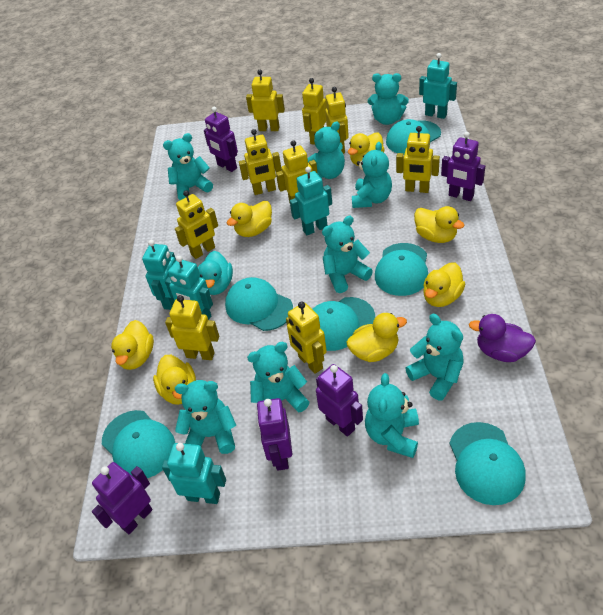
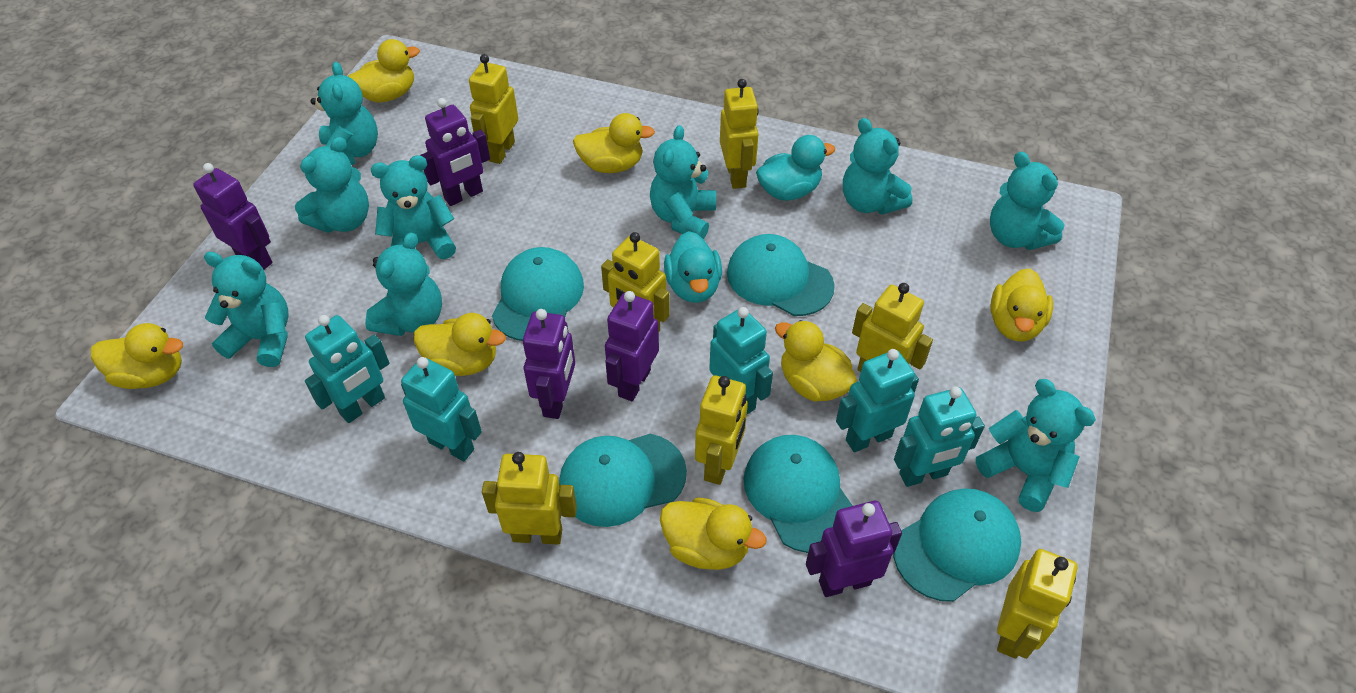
purple duck: [469,314,536,362] = 1 -> none = 0
turquoise cap: [102,410,175,478] [225,277,293,331] [312,297,375,351] [375,243,428,296] [386,119,441,154] [449,422,525,505] = 6 -> [492,247,584,341] [559,434,687,527] [727,234,835,316] [743,435,853,553] [893,488,1021,602] = 5
turquoise duck: [198,251,233,295] = 1 -> [664,231,722,303] [756,135,835,200] = 2
yellow robot: [165,295,219,360] [175,190,218,259] [239,129,282,195] [246,70,285,131] [276,140,318,203] [286,302,327,374] [302,78,326,145] [325,87,349,154] [396,126,440,193] = 9 -> [469,54,518,164] [482,452,577,545] [601,232,670,332] [695,375,748,485] [720,79,759,189] [852,283,933,372] [997,549,1077,659] = 7

